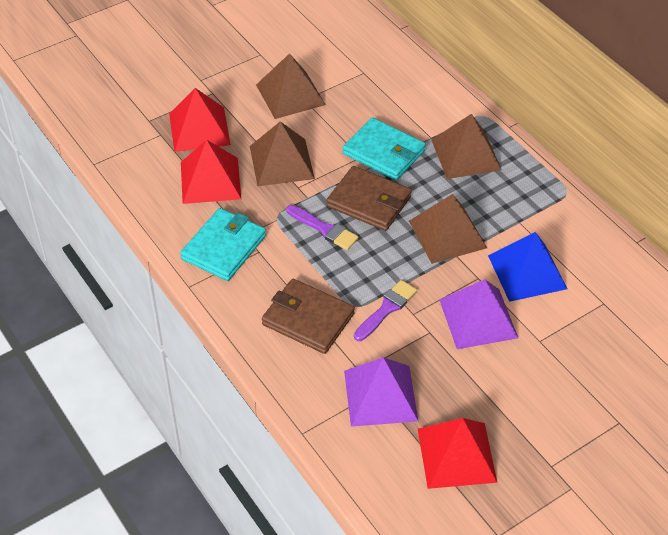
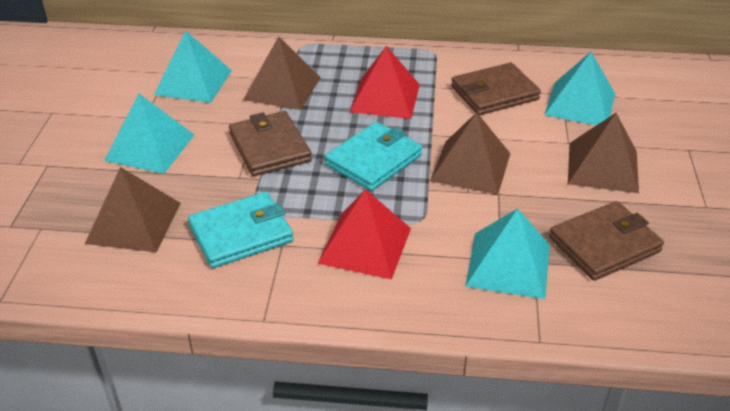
blue pyramid: [488,232,568,302] = 1 -> none = 0
brown wallet: [262,279,355,354] [327,166,412,231] = 2 -> [229,111,312,176] [451,63,541,115] [549,201,664,281] = 3
purple brush: [286,205,359,250] [354,280,417,341] = 2 -> none = 0
purple pyramid: [344,357,418,427] [439,279,518,349] = 2 -> none = 0
red pyramid: [169,88,231,152] [181,139,241,204] [418,418,497,489] = 3 -> [318,189,411,280] [350,46,420,119] = 2
turquoise pyramid: none = 0 -> [104,94,194,174] [154,30,232,103] [465,208,550,299] [544,52,615,125] = 4

